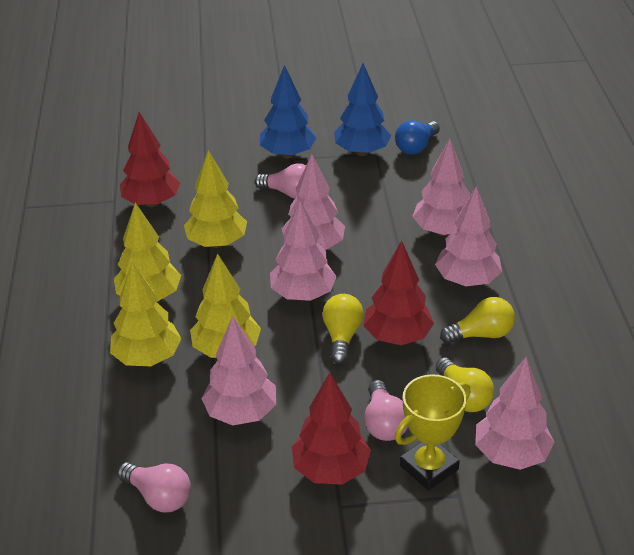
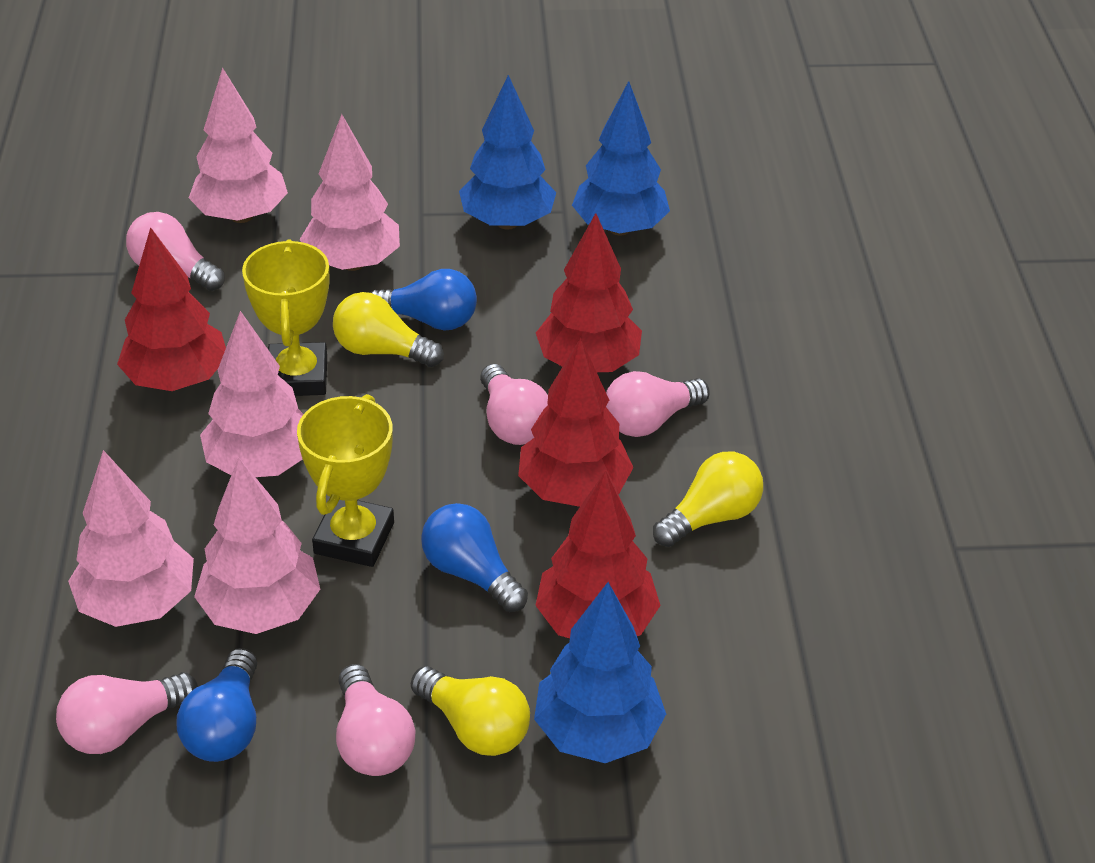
blue light bulb: [395,120,440,154] = 1 -> [176,648,257,762] [371,269,477,331] [421,503,528,612] = 3
blue tree: [260,65,316,158] [334,63,391,156] = 2 -> [459,75,556,229] [534,582,666,763] [572,81,670,235] = 3
pink light bulb: [117,462,191,512] [255,164,306,199] [364,380,408,441] = 3 -> [56,672,198,754] [126,212,225,291] [336,664,415,776] [480,364,548,445] [606,371,710,437] = 5
pink tree: [201,316,276,425] [270,200,337,301] [282,154,345,250] [412,138,470,236] [435,186,502,286] [475,357,555,470] = 6 -> [68,450,194,627] [189,67,288,223] [194,457,320,634] [200,311,304,477] [299,114,400,271] = 5
red tree: [120,112,180,207] [292,373,371,485] [363,241,434,345] = 3 -> [117,227,226,391] [518,338,634,507] [535,471,661,638] [536,213,642,372] = 4
yellow tree: [110,262,181,366] [114,202,181,302] [184,150,247,248] [190,254,261,358] = 4 -> none = 0
yellow trophy: [395,374,470,491] = 1 -> [242,240,330,396] [297,394,394,567] = 2

